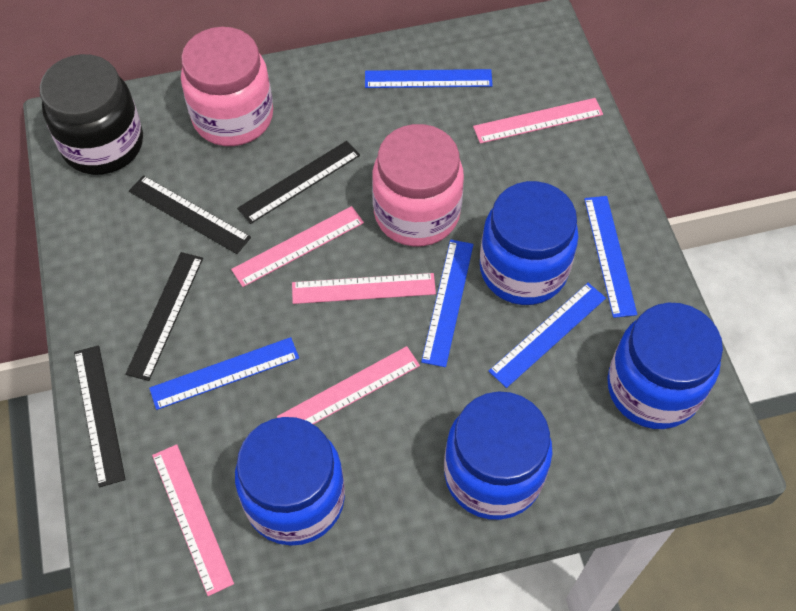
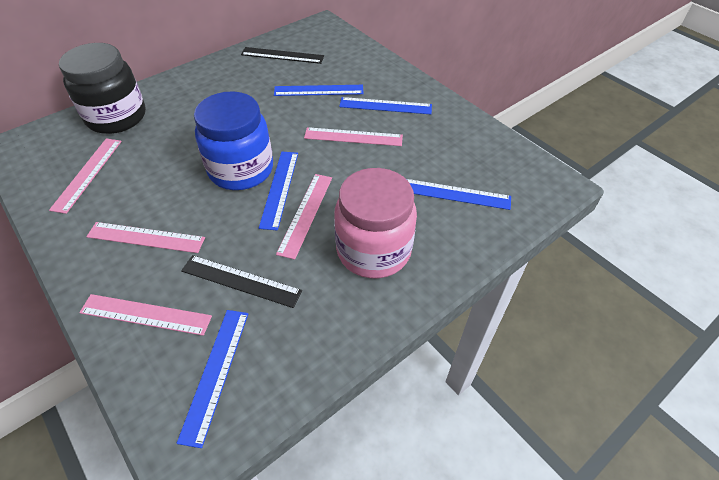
black ruler: [74,345,126,487] [125,252,203,381] [129,175,251,254] [237,141,360,224] = 4 -> [181,255,302,308] [241,47,324,64] = 2
blue jar: [235,417,345,546] [444,391,552,520] [480,181,579,305] [607,303,723,429] = 4 -> [194,91,273,190] = 1
pink jar: [181,27,273,146] [372,124,464,247] = 2 -> [334,168,417,278] = 1

